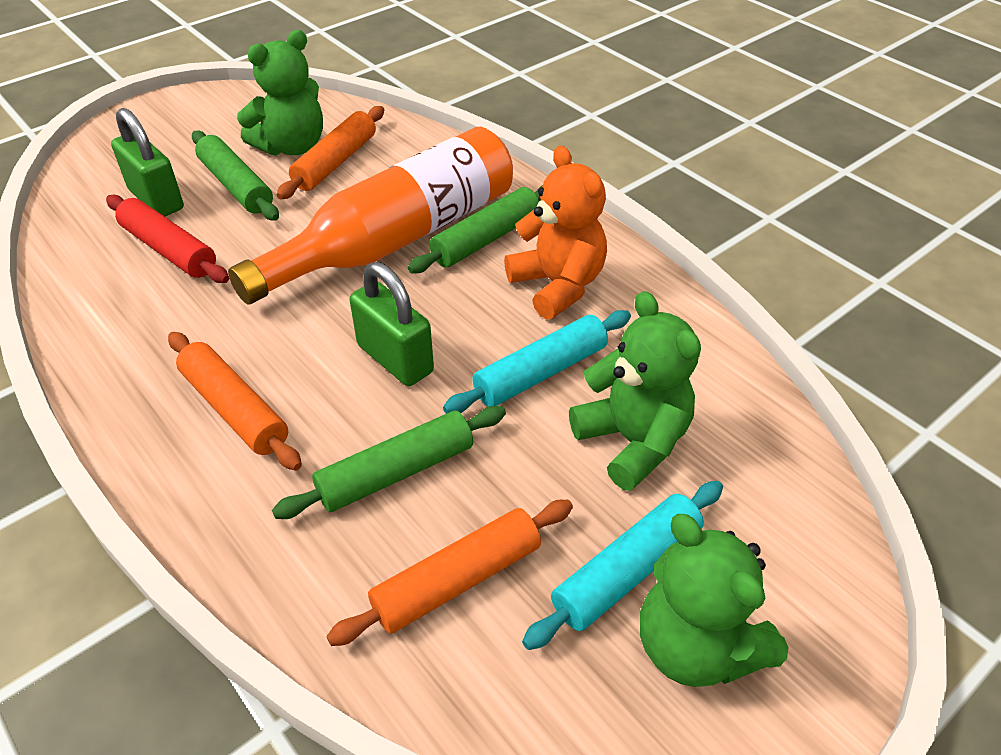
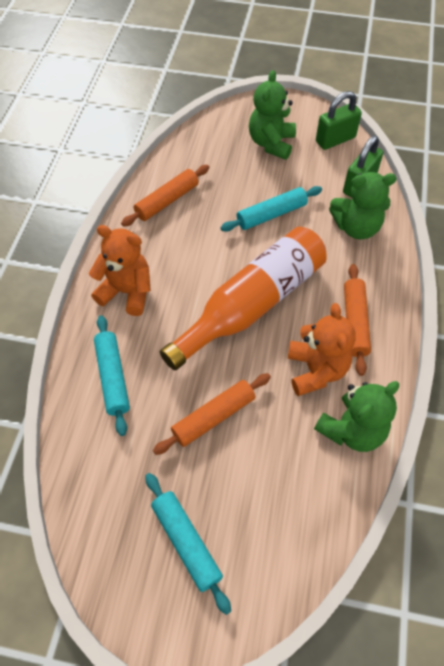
green rolling pin: [192,131,279,221] [272,406,506,519] [408,185,543,273] = 3 -> none = 0
orange teddy bear: [504,146,607,319] = 1 -> [89,225,151,316] [288,303,356,396] = 2
red rolling pin: [106,195,229,283] = 1 -> none = 0
turquoise rolling pin: [443,310,631,414] [522,481,723,650] = 2 -> [94,315,130,436] [145,473,231,615] [220,186,322,232] = 3

